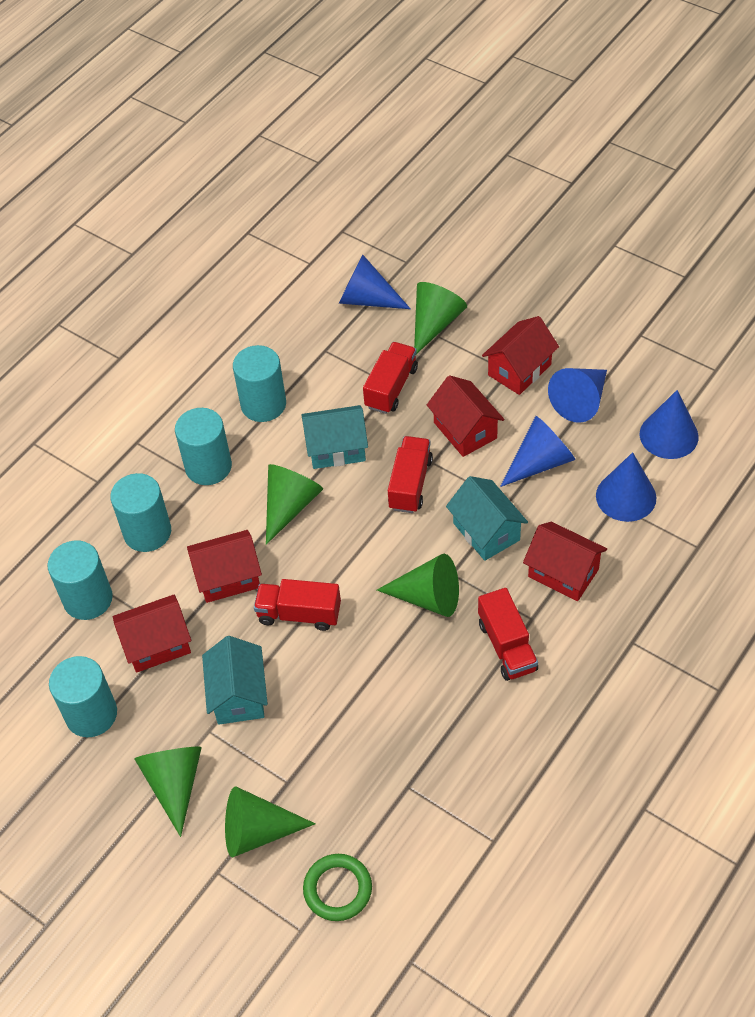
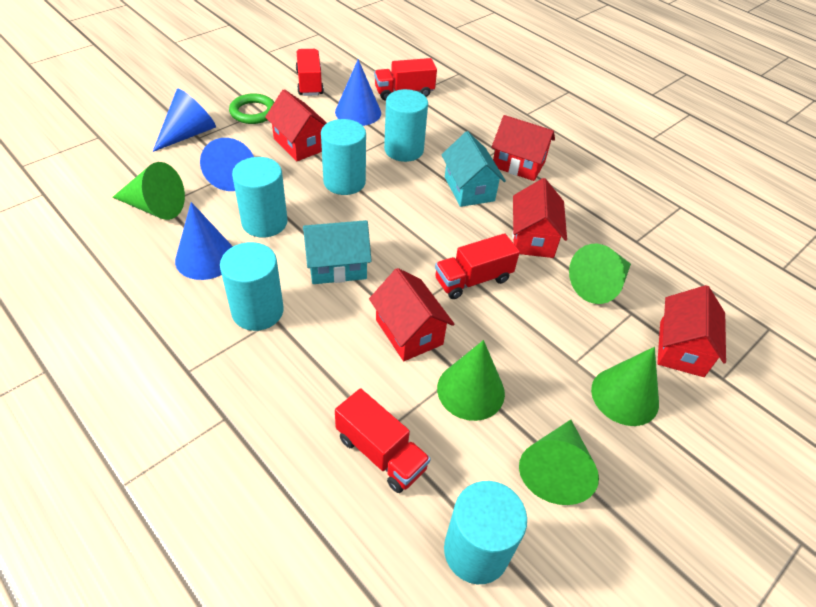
blue cone: [339,255,411,309] [500,416,576,487] [548,368,607,423] [596,452,656,522] [640,390,699,459] = 5 -> [153,89,216,152] [175,202,233,280] [200,138,254,191] [335,59,381,126] = 4
turquoise house: [202,636,268,724] [302,405,368,469] [446,476,528,561] = 3 -> [303,220,372,284] [442,131,506,207] = 2

